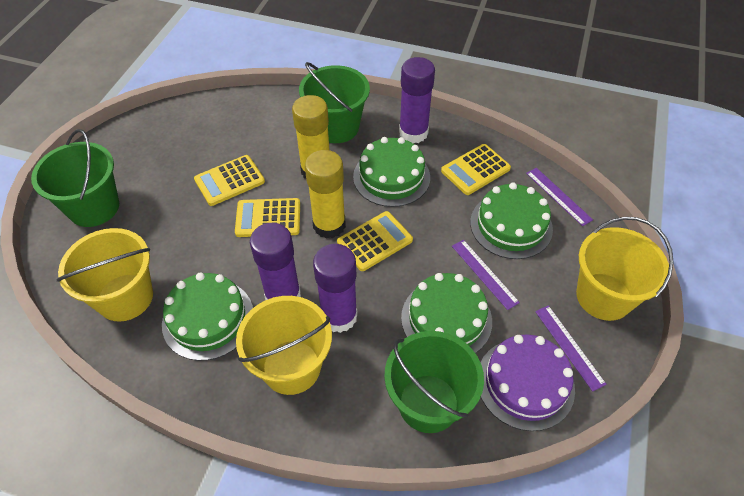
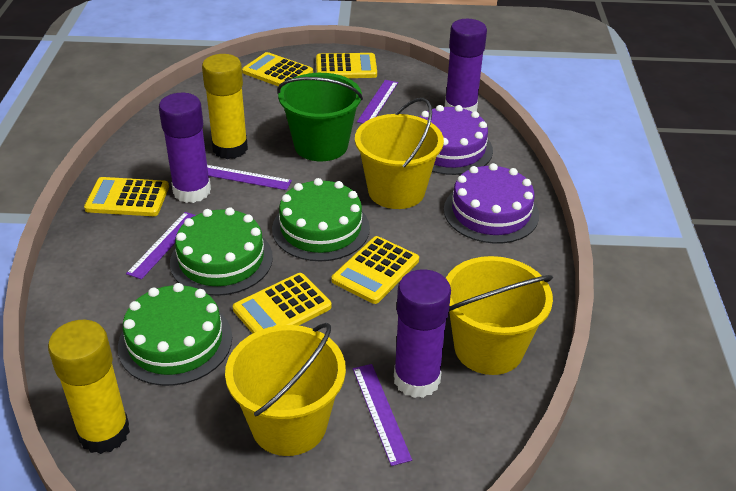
green bucket: [31,129,119,227] [299,62,370,143] [384,331,484,433] = 3 -> [277,73,363,161] = 1
green cake: [162,272,253,361] [353,137,430,207] [401,273,492,353] [470,183,553,259] = 4 -> [118,283,232,386] [170,207,273,296] [272,178,370,261] = 3
purple cake: [481,335,575,431] = 1 -> [419,105,493,175] [444,163,539,244] = 2
purple ruler: [452,240,520,310] [526,168,593,226] [535,305,607,392] = 3 -> [126,212,196,279] [207,165,292,190] [353,364,412,466] [357,80,398,124] = 4
yellow calculator: [194,155,265,206] [235,198,300,237] [337,211,413,271] [441,144,511,195] = 4 -> [84,177,169,216] [233,273,332,333] [242,52,313,86] [316,53,377,78] [331,236,419,304] = 5

